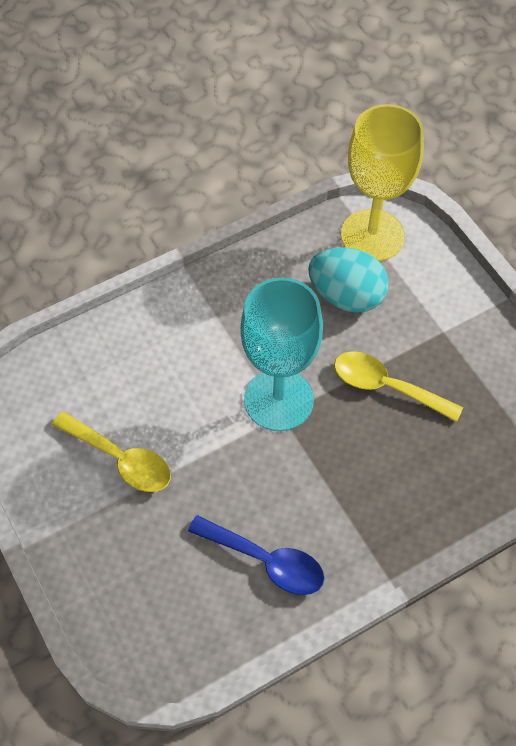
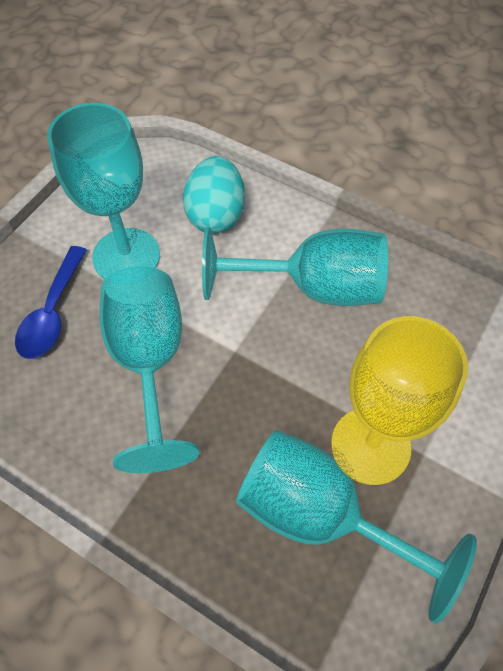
turquoise goblet: [240,277,323,431] = 1 -> [47,103,160,279] [99,266,200,473] [202,227,388,306] [236,430,477,624] = 4
yellow spoon: [52,411,171,492] [334,351,463,422] = 2 -> none = 0

